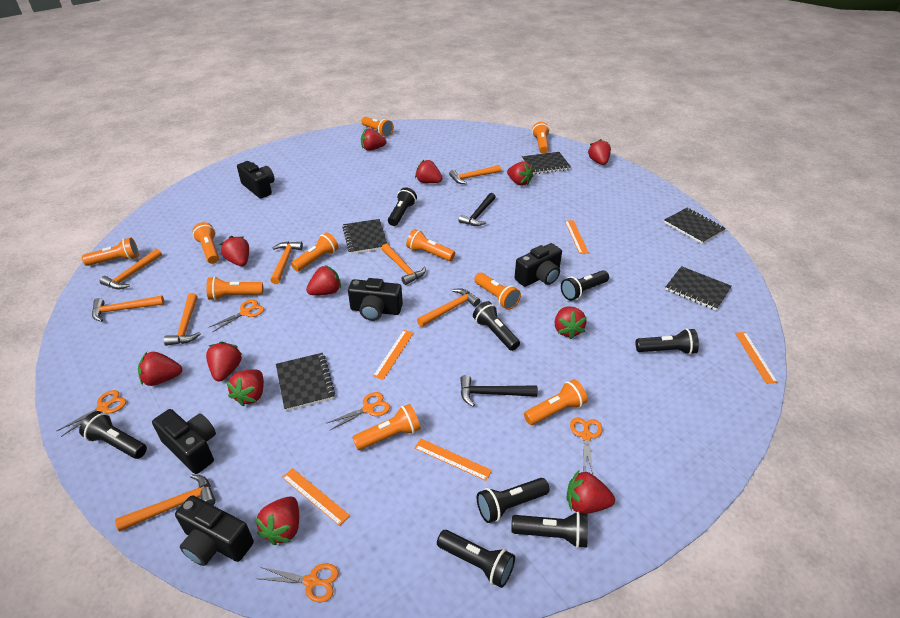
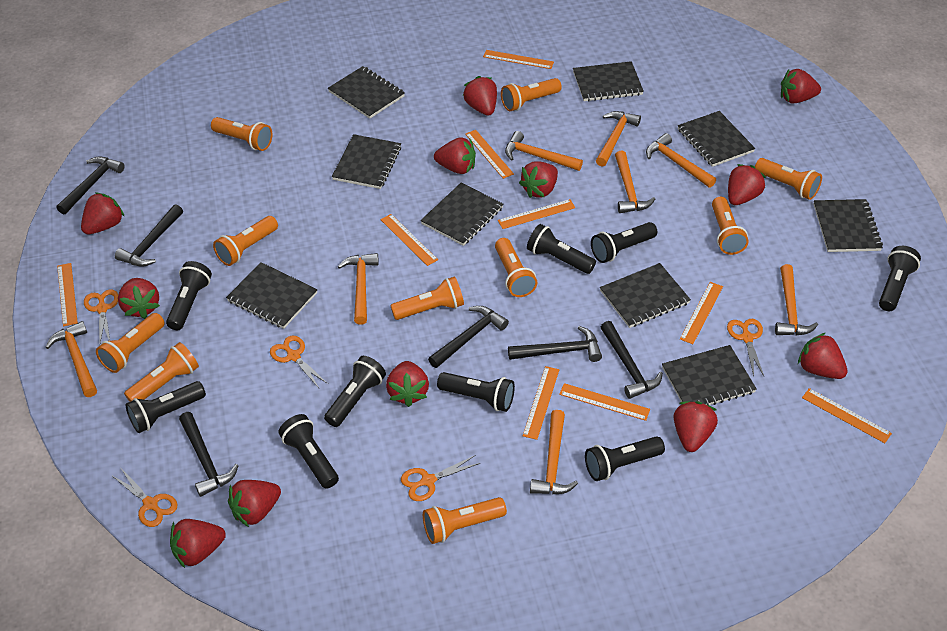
black camera: [152,409,216,474] [175,495,254,566] [237,161,275,199] [348,278,403,321] [515,243,562,287] = 5 -> none = 0
black flashlight: [79,411,147,459] [388,187,417,226] [437,530,515,588] [473,301,520,351] [477,478,550,523] [511,512,588,548] [561,270,609,301] [636,328,699,355] = 8 -> [126,381,206,433] [166,261,212,330] [278,414,339,489] [324,356,386,427] [437,372,515,412] [527,224,596,274] [585,436,665,481] [591,222,657,263] [879,246,921,311] = 9
black hammer: [459,193,496,226] [460,375,538,407] = 2 -> [56,157,125,214] [115,204,183,267] [179,412,238,497] [428,306,509,368] [508,326,602,362] [600,321,663,399] = 6
black notebook: [276,353,336,411] [342,219,387,254] [522,152,571,174] [664,208,726,244] [665,266,732,310] = 5 -> [226,262,318,329] [328,66,405,119] [332,134,401,189] [421,183,503,246] [573,61,644,101] [600,263,691,328] [662,345,757,405] [678,111,755,167] [813,199,883,252] = 9
orange ruler: [282,468,350,526] [373,330,413,380] [415,439,492,481] [565,220,589,254] [735,332,778,384] = 5 -> [57,263,78,326] [380,214,438,266] [465,130,514,179] [483,50,554,69] [498,199,576,229] [523,366,559,440] [559,383,650,421] [680,282,723,344] [802,388,892,443] = 9

